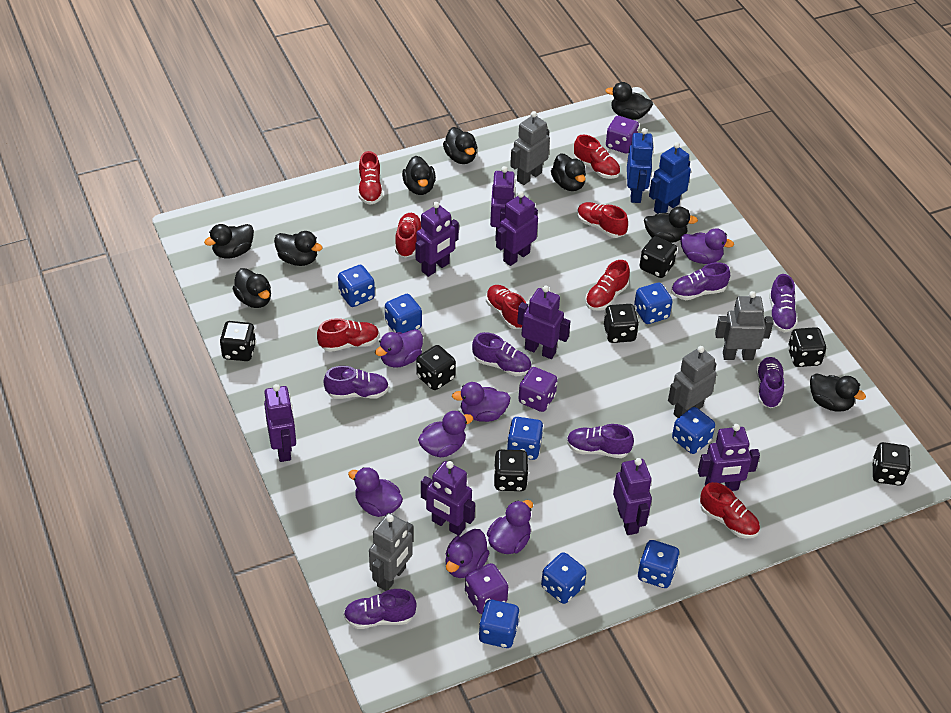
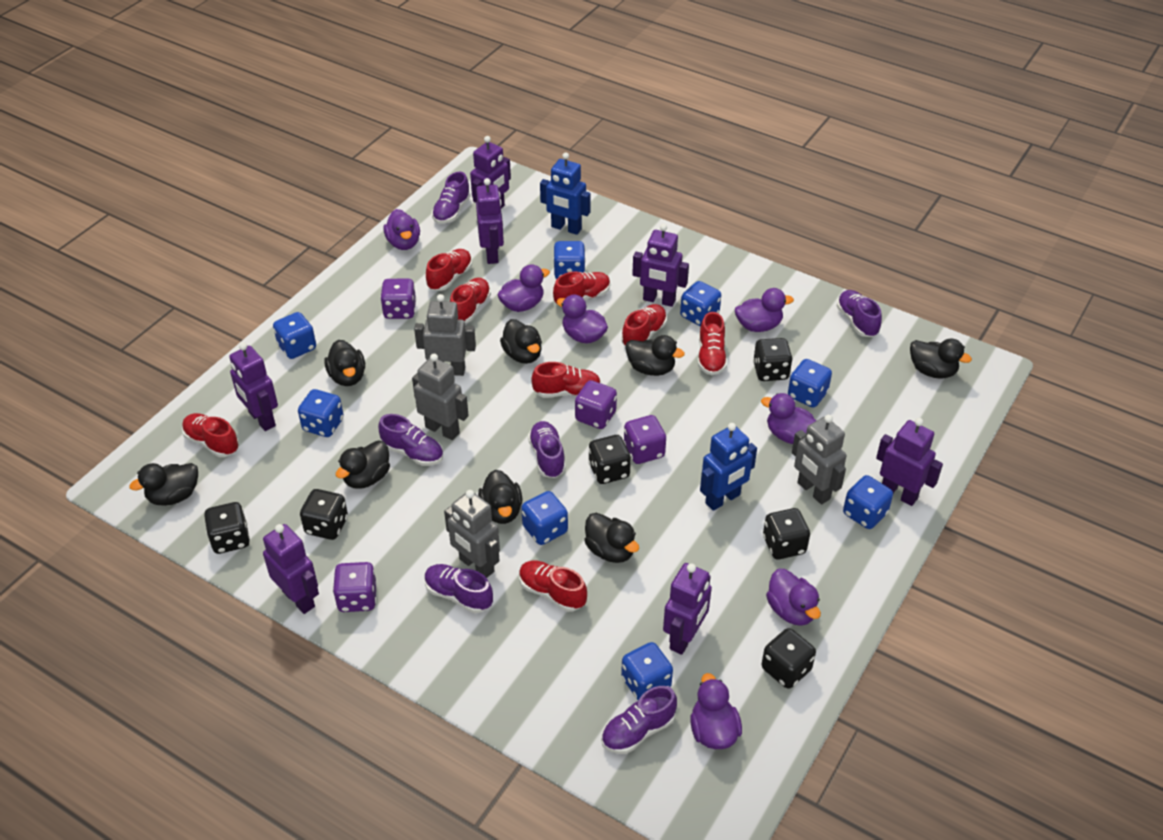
black dice: [220,321,256,361] [416,345,456,390] [494,450,529,491] [604,304,639,343] [640,236,677,278] [788,327,826,367] [872,442,911,486] = 7 -> [204,502,250,554] [300,489,348,540] [588,435,631,484] [753,338,793,381] [762,628,816,689] [763,508,810,559] = 6
black duck: [204,224,254,259] [232,268,271,308] [274,231,323,266] [402,156,436,195] [443,127,477,164] [551,153,586,191] [605,82,653,120] [644,207,698,243] [810,373,866,411] = 9 -> [129,463,198,506] [324,340,365,386] [336,441,390,489] [478,470,522,524] [500,319,542,364] [584,513,639,563] [625,335,685,376] [910,339,972,379] = 8
purple dice: [465,563,508,614] [518,367,558,412] [606,116,639,154] = 3 -> [333,562,377,612] [380,279,416,319] [575,380,617,429] [624,415,666,464] = 4
purple robot: [264,384,296,462] [416,202,459,277] [421,461,475,536] [490,166,516,241] [496,191,538,266] [517,285,571,359] [613,458,652,535] [698,424,760,491] = 8 -> [229,343,278,431] [263,524,319,614] [470,136,511,208] [476,178,504,264] [632,224,689,307] [663,563,712,655] [876,418,943,506] = 7
purple shoe: [324,366,389,399] [343,589,417,629] [472,332,532,376] [567,424,634,458] [671,262,730,300] [756,357,784,408] [769,274,798,333] = 7 -> [378,414,443,466] [425,564,493,613] [432,172,471,224] [528,421,566,478] [601,686,677,754] [837,290,882,337] = 6

